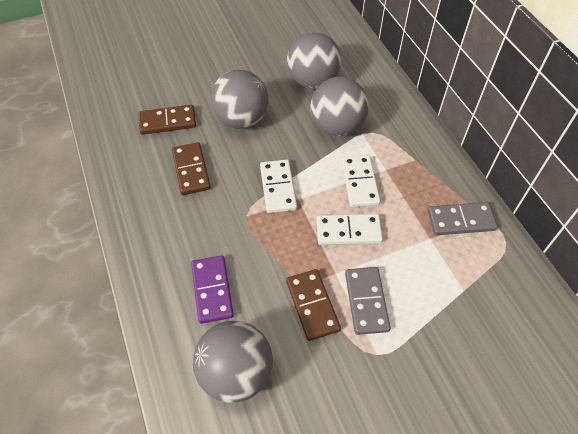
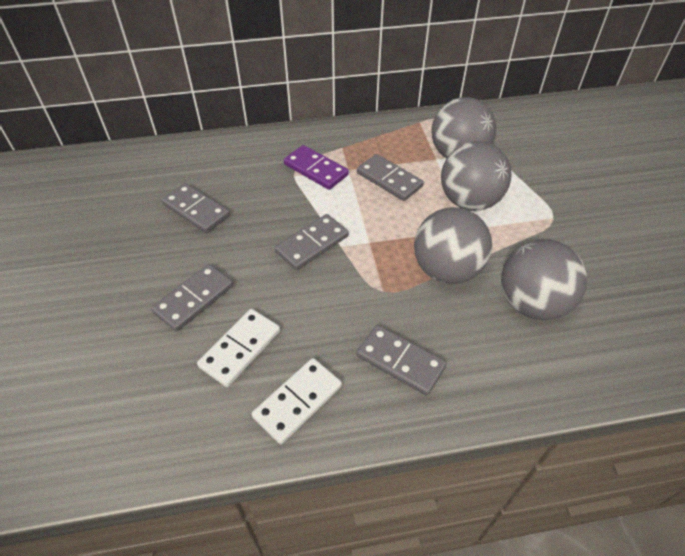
brown domino: [139,105,196,135] [172,142,211,195] [286,269,341,341] = 3 -> none = 0
grey domino: [345,267,390,335] [428,202,497,235] = 2 -> [151,264,233,332] [162,183,230,233] [275,214,349,270] [356,325,447,396] [357,154,424,201] = 5
white domino: [260,160,297,213] [316,214,383,245] [341,155,380,207] = 3 -> [197,309,280,387] [252,358,342,444] = 2

